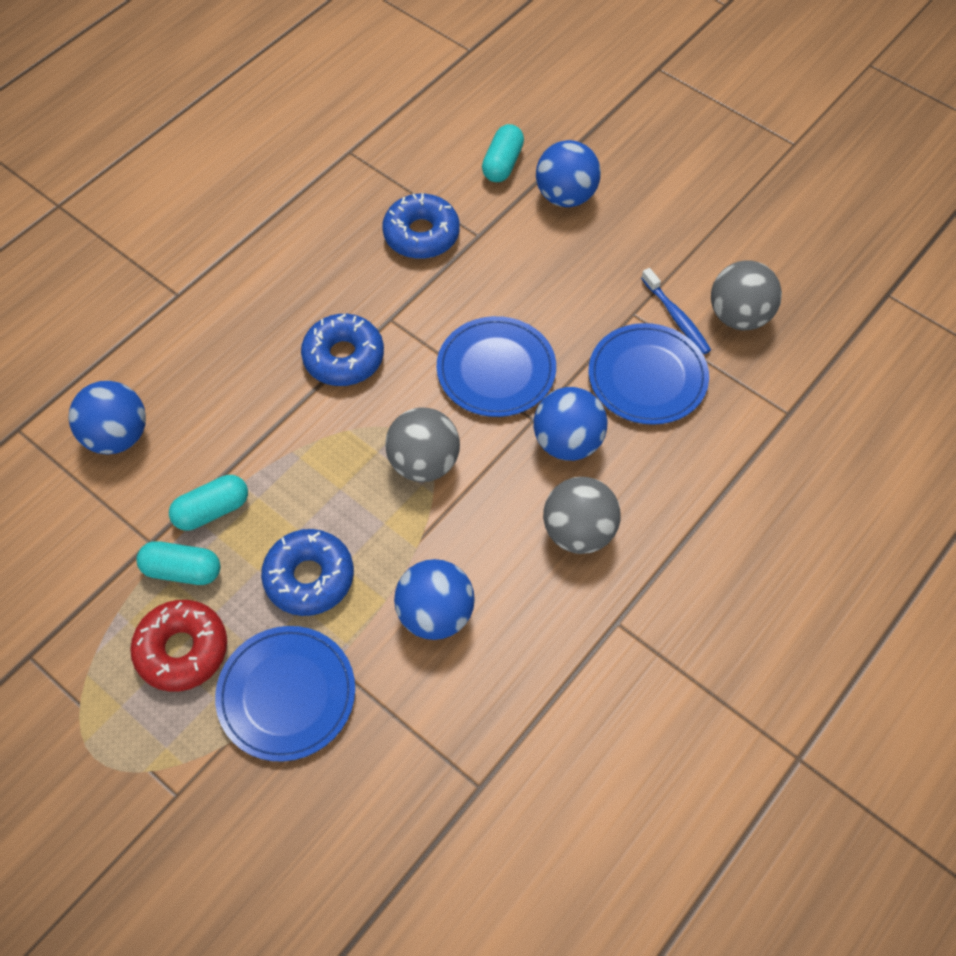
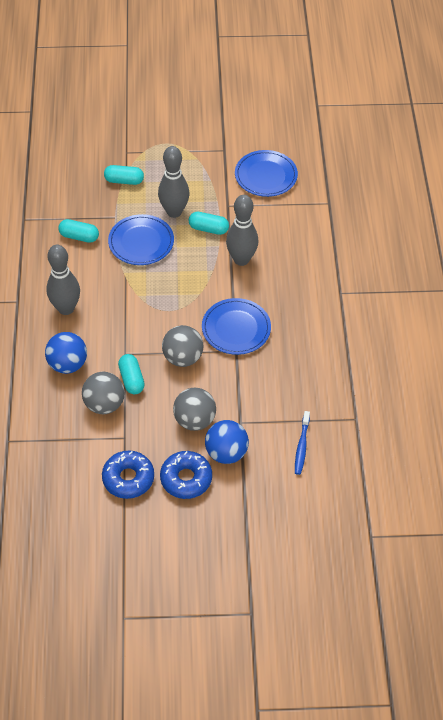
blue ball: [69,381,146,455] [394,559,475,640] [533,387,607,461] [536,140,601,207] = 4 -> [45,332,87,374] [205,420,249,464] = 2
blue donut: [261,529,354,616] [301,314,384,386] [382,193,460,259] = 3 -> [102,451,154,499] [160,451,212,499] = 2
grey bowling pin: none = 0 -> [46,245,80,315] [158,146,189,218] [226,195,258,266] = 3
red donut: [130,600,227,692] = 1 -> none = 0
turquoise capsule: [136,541,220,585] [169,475,248,531] [482,124,524,182] = 3 -> [58,219,99,243] [104,165,144,185] [118,354,145,394] [189,212,229,235] = 4

